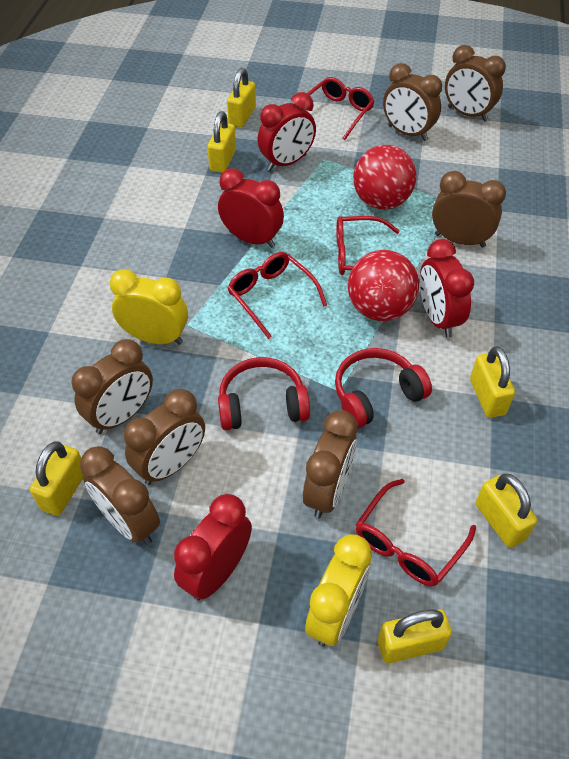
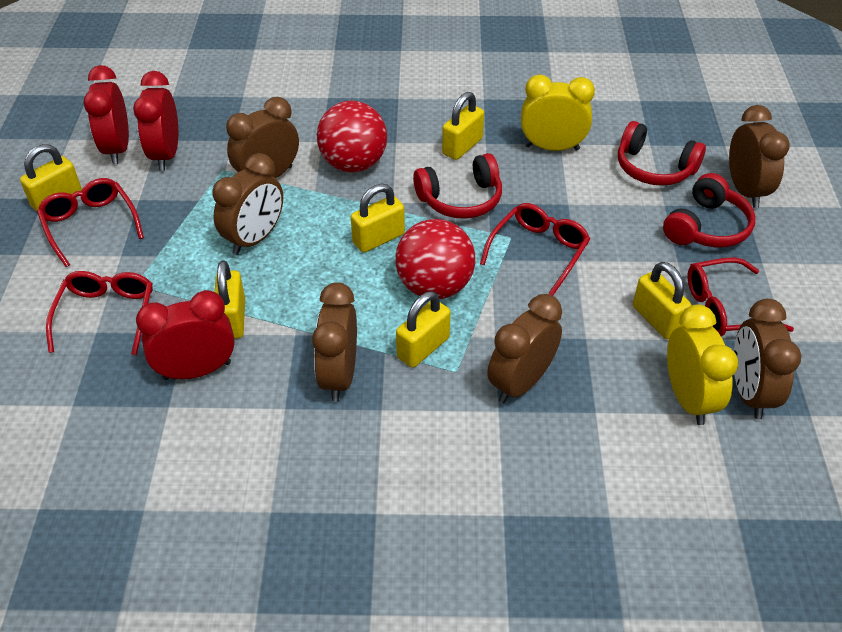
brown clock: [71,339,153,434] [80,446,160,545] [124,389,205,485] [303,410,357,518] [383,63,442,141] [432,171,506,248] [445,45,506,122] = 7 -> [212,153,283,255] [226,97,299,178] [312,282,357,402] [487,294,562,403] [729,105,790,208] [734,299,801,419] = 6
red clock: [174,494,252,600] [218,168,284,248] [257,92,316,171] [420,239,474,337] = 4 -> [83,65,129,164] [133,71,178,171] [136,290,235,380] = 3
red headphones: [218,357,310,430] [335,348,432,428] = 2 -> [413,153,502,219] [618,121,706,186] [663,173,755,247] = 3

